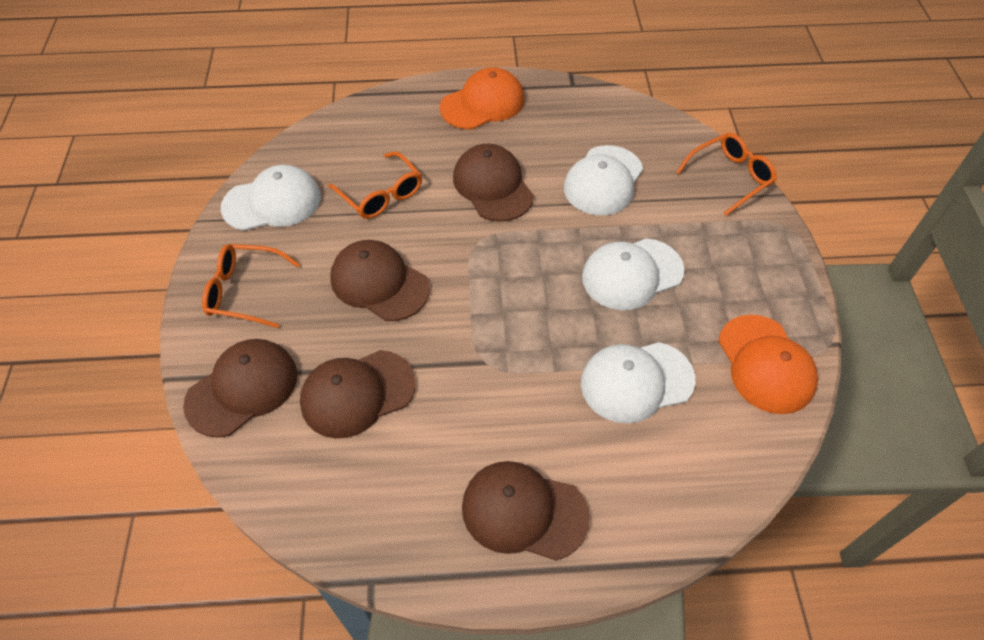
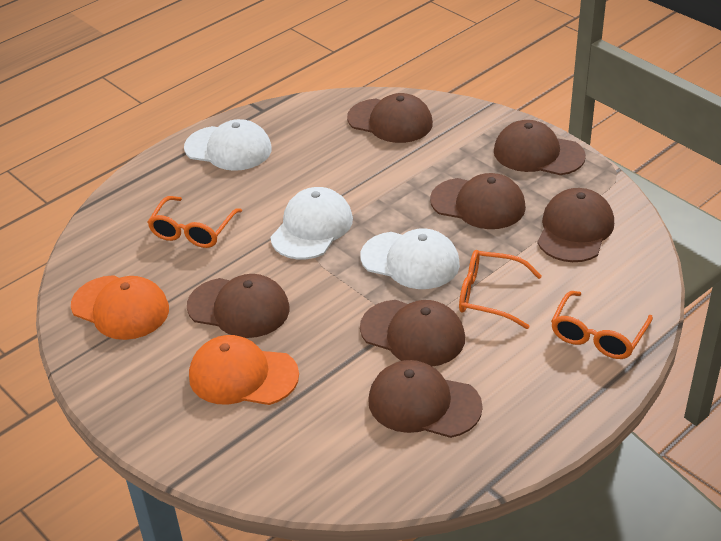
brown cap: [183,339,297,437] [300,350,416,438] [330,240,430,321] [453,144,534,222] [462,461,590,561] = 5 -> [187,274,290,338] [347,93,433,143] [360,300,465,366] [368,360,483,438] [430,173,526,229] [494,120,586,175] [537,188,614,262] = 7
white cap: [221,165,321,231] [564,145,643,216] [581,342,695,424] [582,238,684,310] = 4 -> [184,119,272,171] [270,187,353,259] [360,228,460,289] = 3

